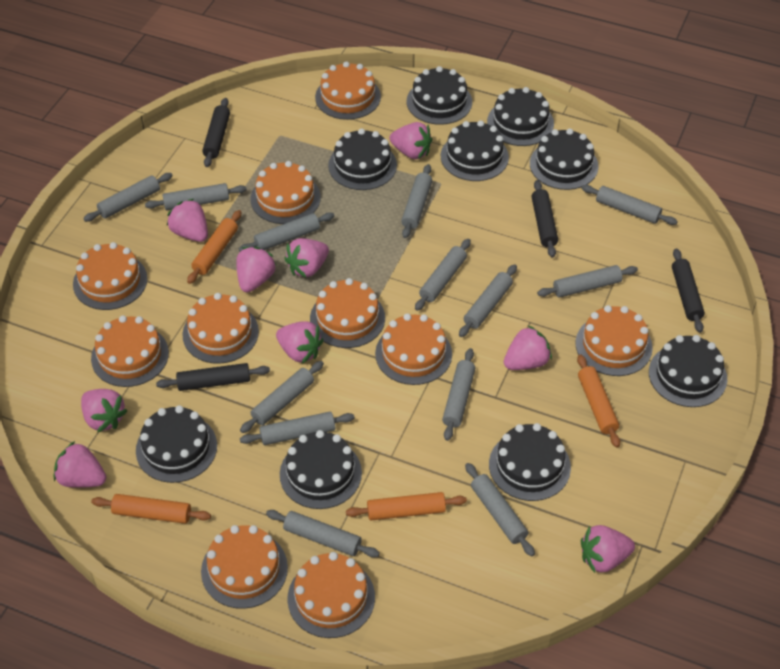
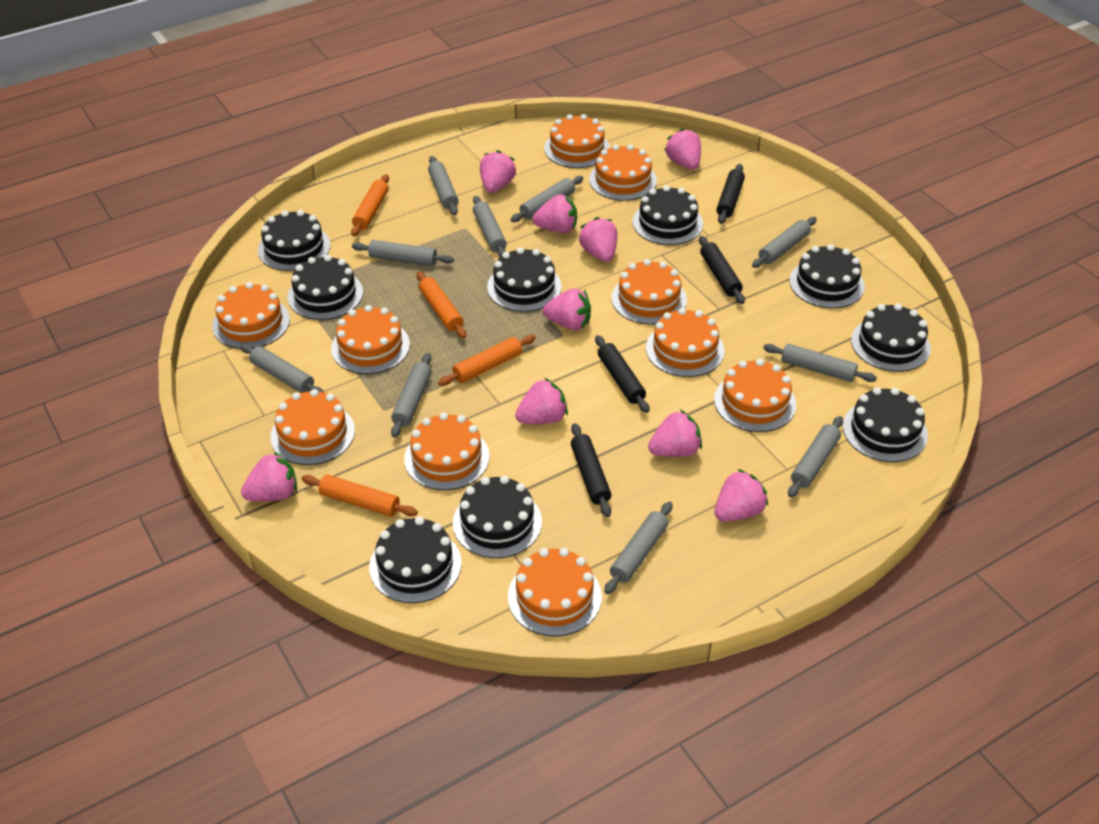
grey rolling pin: [83,173,173,222] [145,183,247,210] [239,212,334,252] [240,361,324,433] [240,412,355,445] [266,510,380,558] [401,164,432,238] [415,239,471,311] [442,348,476,441] [459,264,517,337] [465,463,535,557] [537,265,638,298] [581,185,678,225] = 13 -> [240,344,323,393] [352,240,454,266] [391,353,432,438] [428,156,459,215] [473,196,507,257] [510,176,584,222] [604,502,673,594] [752,217,817,268] [763,344,877,382] [788,416,843,497] = 10

